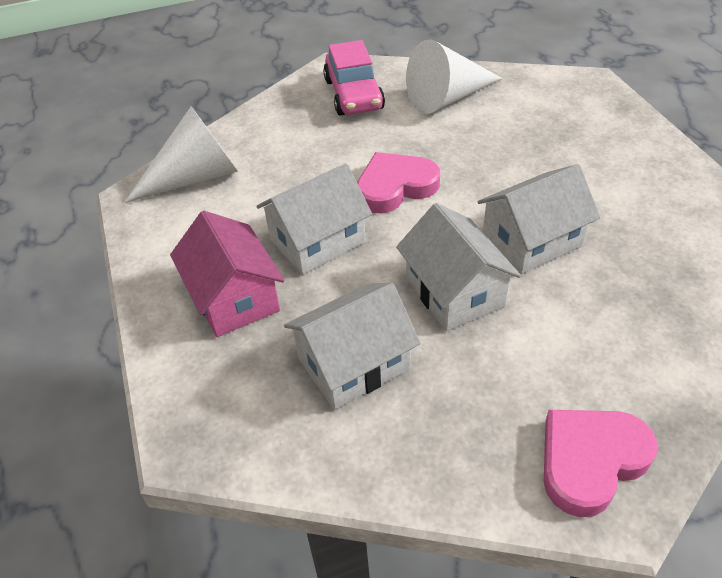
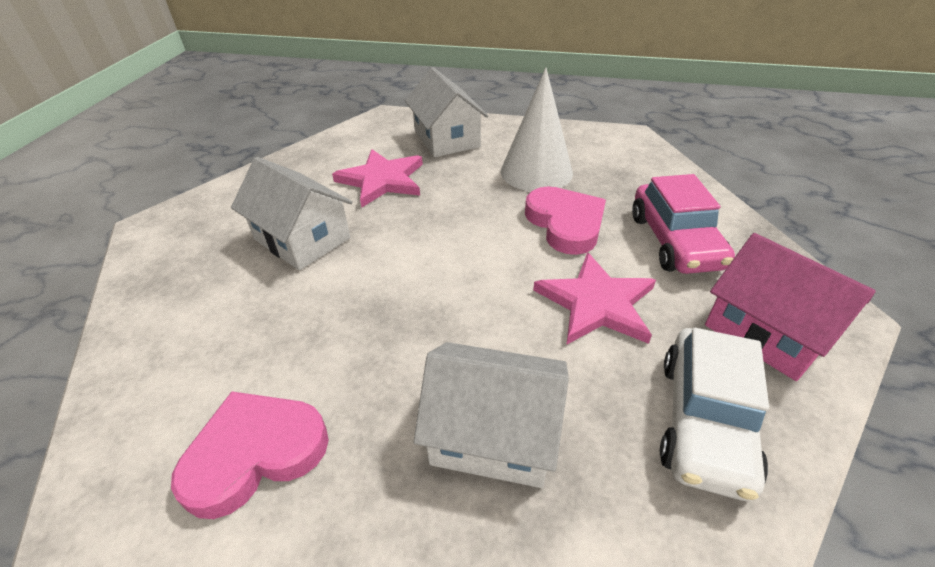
pink star: none = 0 -> [332,149,423,207] [533,252,656,345] = 2
white car: none = 0 -> [660,328,769,501] = 1
white cone: [124,106,238,203] [406,39,502,114] = 2 -> [501,68,573,191] = 1
white house: [256,163,372,275] [284,283,421,410] [396,203,521,332] [477,164,600,274] = 4 -> [231,157,352,270] [405,67,488,157] [414,342,569,488] = 3

